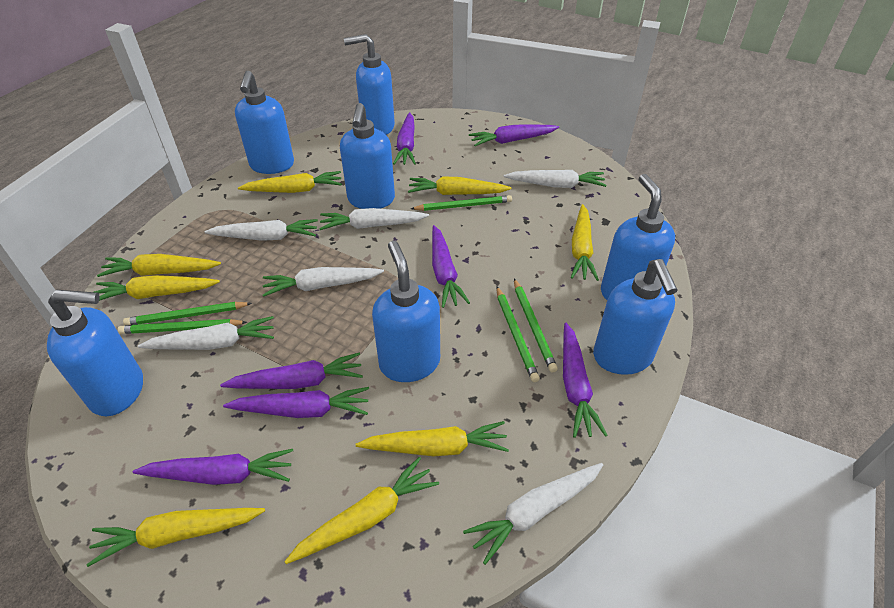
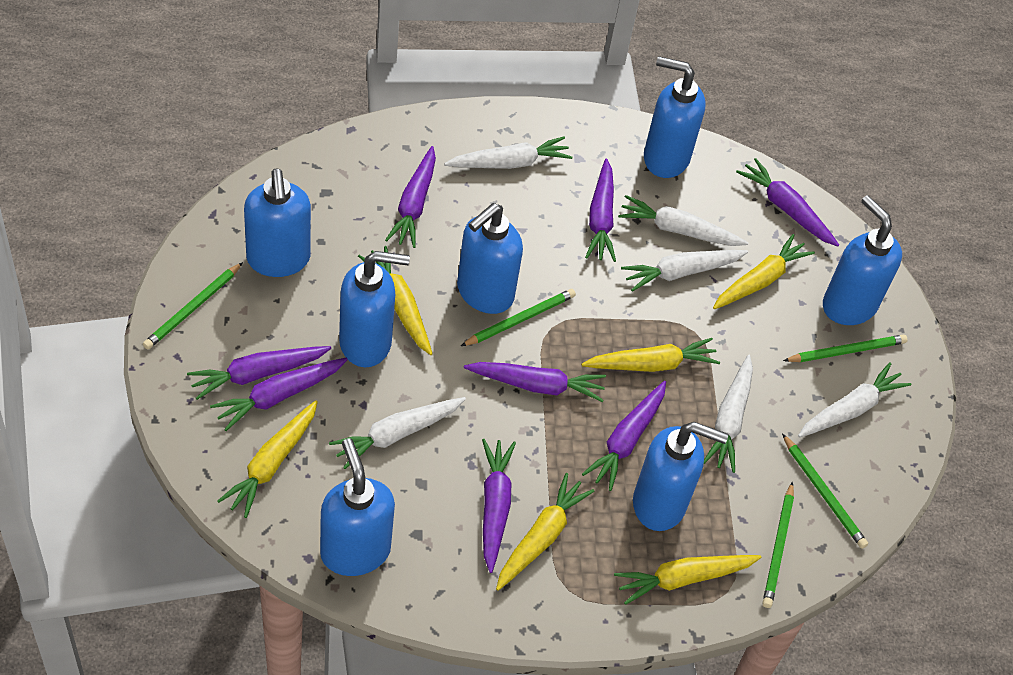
purple carrot: [133,449,293,485] [220,352,363,389] [223,387,369,418] [393,112,416,165] [432,225,470,308] [469,125,559,146] [563,323,608,438] = 7 -> [187,346,331,400] [210,358,348,431] [385,146,436,248] [464,362,606,402] [482,439,516,573] [582,381,666,491] [585,159,616,262] [736,158,839,247] = 8
yellow carrot: [86,508,265,567] [94,275,220,301] [97,254,221,277] [238,171,342,193] [284,457,439,564] [356,421,509,456] [408,176,512,195] [570,204,599,281] = 8 -> [217,400,318,518] [358,246,433,355] [496,473,594,591] [581,338,720,372] [614,555,761,605] [713,234,815,309] = 6

